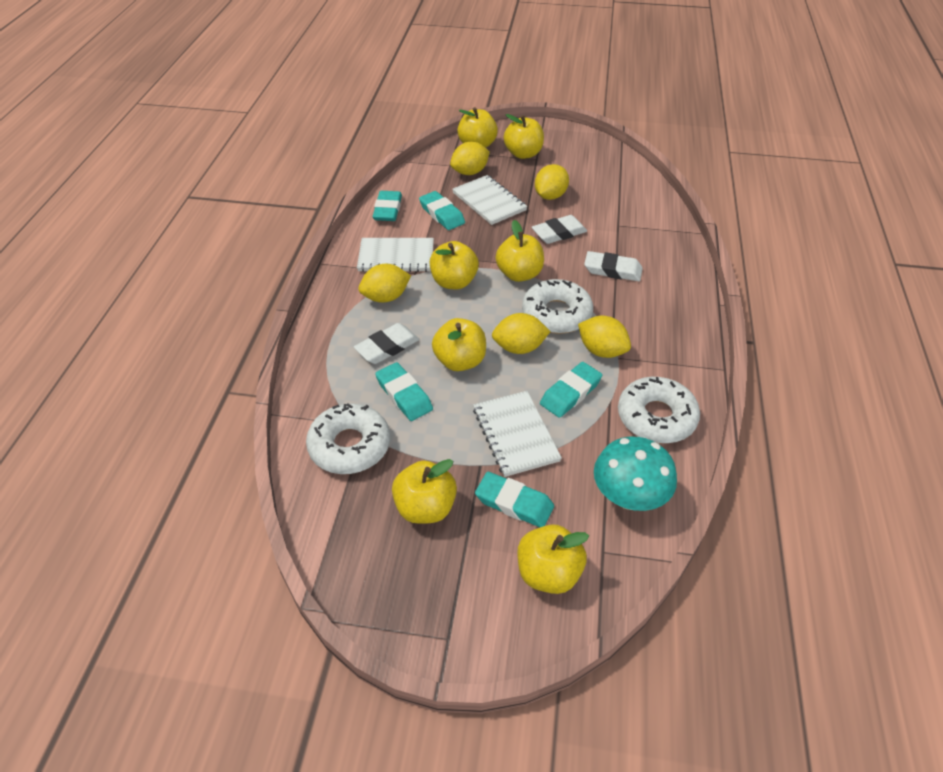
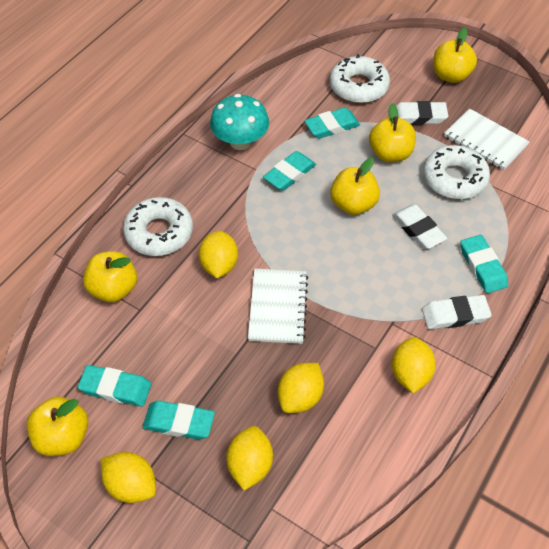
white notebook: [357,238,434,272] [452,175,527,225] [473,391,562,477] = 3 -> [248,269,308,344] [444,108,530,170] = 2
yellow apple: [392,459,457,524] [430,241,479,290] [432,318,486,371] [457,107,498,148] [496,220,544,282] [504,114,544,159] [517,524,589,594] = 7 -> [26,396,88,456] [83,251,137,302] [330,158,380,215] [369,103,416,162] [433,28,477,83] = 5

